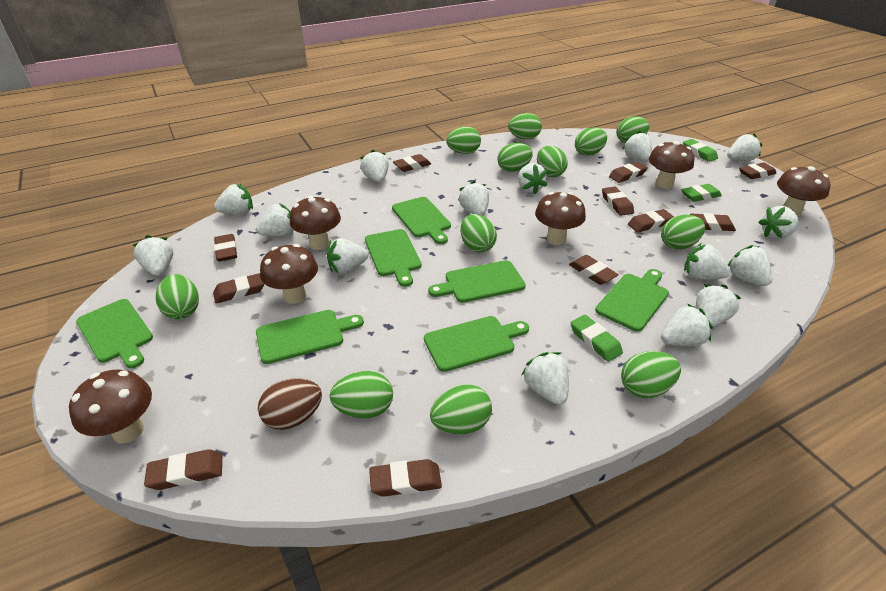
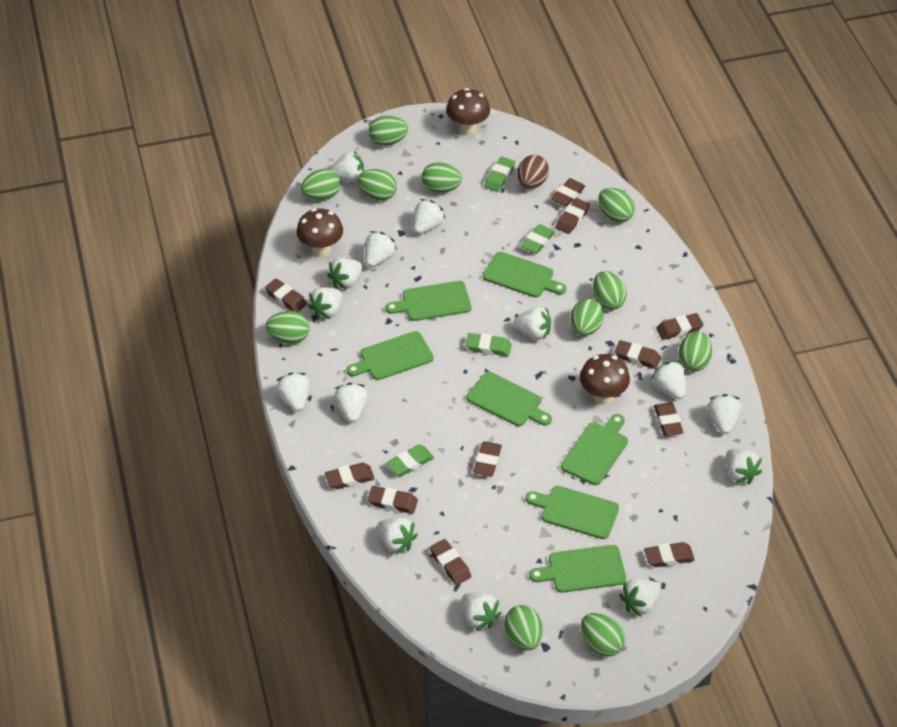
brown mushroom: [69,369,152,443] [260,244,318,304] [290,196,341,250] [535,192,586,245] [649,141,694,189] [777,166,831,216] = 6 -> [296,208,343,257] [446,88,490,135] [580,354,630,405] = 3
green egg: [156,274,199,319] [329,371,393,419] [430,384,492,435] [446,127,481,154] [460,214,497,253] [497,143,533,172] [508,113,542,139] [537,146,568,177] [575,127,607,156] [616,116,649,143] [621,351,681,398] [661,214,705,250] = 12 -> [265,311,309,344] [301,169,340,200] [357,169,397,201] [368,115,408,146] [422,162,462,193] [504,605,543,650] [570,298,604,336] [581,613,625,657] [593,271,627,310] [598,188,635,223] [678,331,712,372] = 11
green eraser: [571,315,623,362] [681,184,722,202] [683,139,718,162] = 3 -> [386,445,434,476] [466,333,512,356] [484,157,515,192] [521,224,555,254] = 4
white strawberry: [132,235,173,276] [214,184,253,215] [256,203,293,236] [327,238,368,274] [360,150,389,182] [458,181,489,216] [518,163,547,194] [521,352,569,405] [622,131,652,162] [661,304,713,346] [684,243,731,279] [696,284,741,327] [727,133,762,161] [728,245,772,286] [759,206,799,239] = 15 -> [276,372,310,411] [308,287,342,319] [327,258,363,290] [330,151,364,182] [334,383,368,422] [365,231,397,267] [377,518,418,555] [413,199,446,234] [462,592,501,631] [513,307,551,340] [619,579,661,617] [651,361,686,399] [707,394,741,434] [726,449,762,484] = 14

